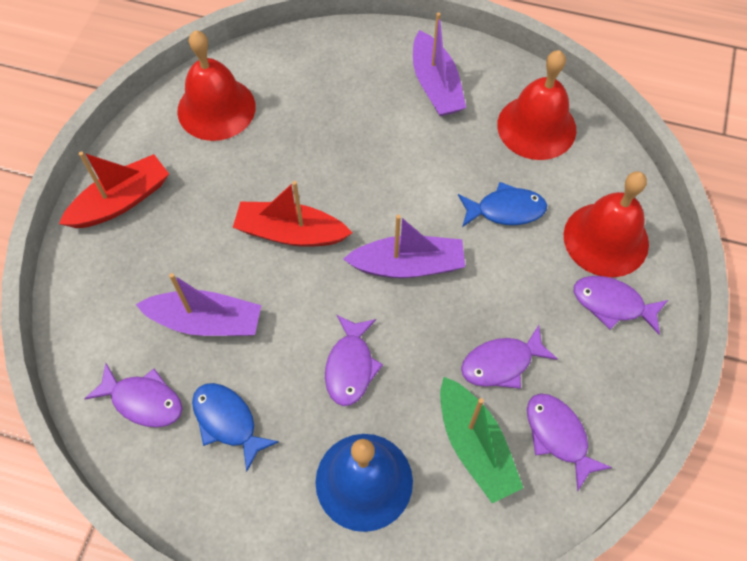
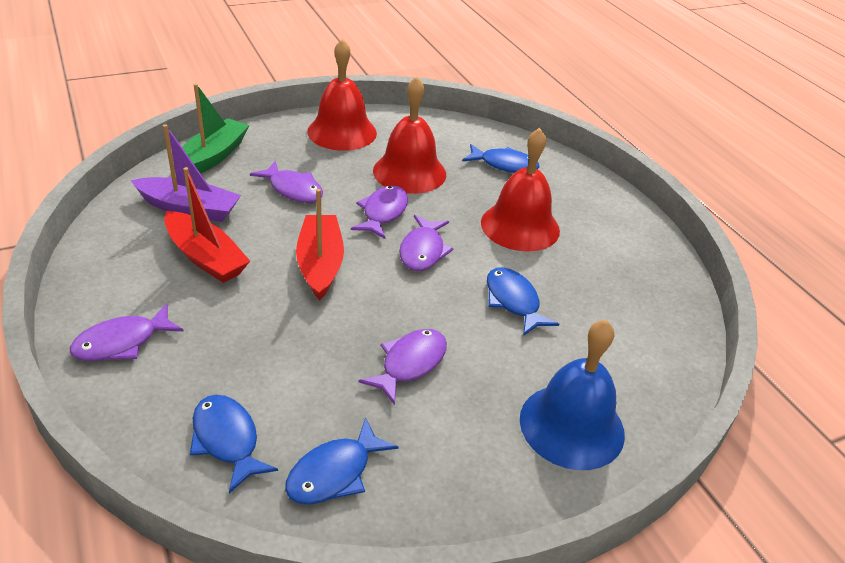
blue fish: [192,383,279,472] [458,182,547,227] = 2 -> [190,395,278,493] [285,417,398,504] [463,144,540,173] [487,267,559,336] = 4
purple boat: [135,273,261,336] [343,215,465,278] [413,13,466,116] = 3 -> [131,124,241,222] = 1

